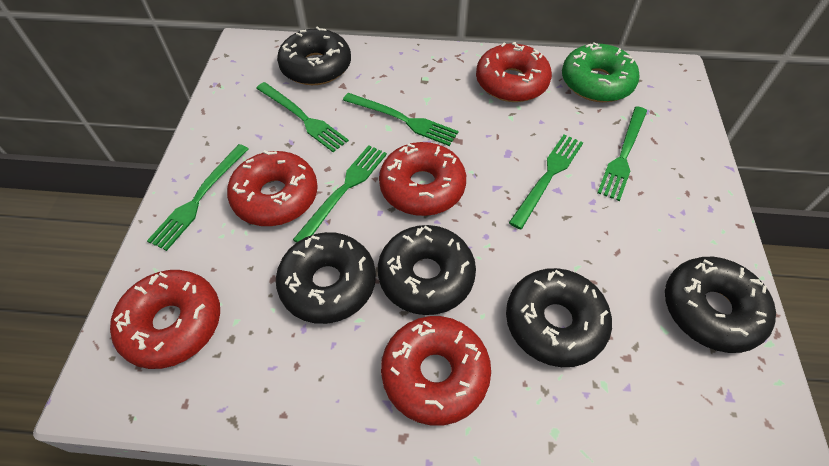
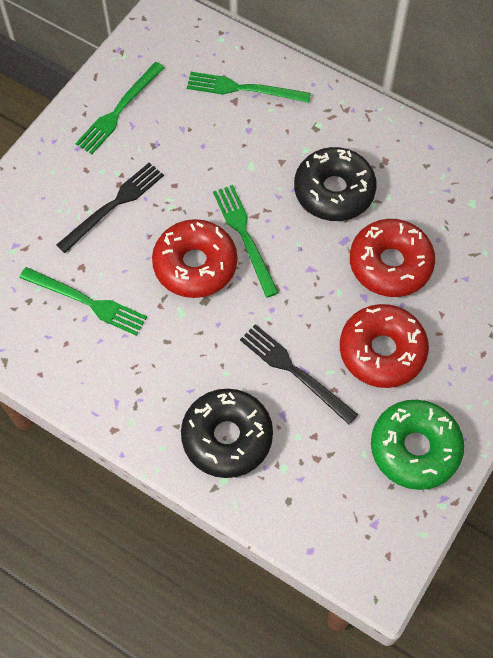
black donut: [276,232,376,324] [277,26,351,85] [378,225,476,315] [506,268,612,367] [665,257,776,353] = 5 -> [181,389,273,478] [294,147,377,221] = 2
black fork: none = 0 -> [56,163,164,253] [240,324,358,425] = 2
green fork: [147,144,248,251] [256,82,349,152] [293,145,387,243] [343,93,459,146] [509,134,583,229] [597,106,647,201] = 6 -> [19,267,147,336] [75,62,165,154] [187,72,311,103] [213,185,279,298] = 4
red donut: [110,270,220,369] [227,150,318,226] [379,142,466,216] [381,316,491,426] [476,42,552,102] = 5 -> [152,219,237,298] [340,304,429,388] [350,219,435,297] = 3

